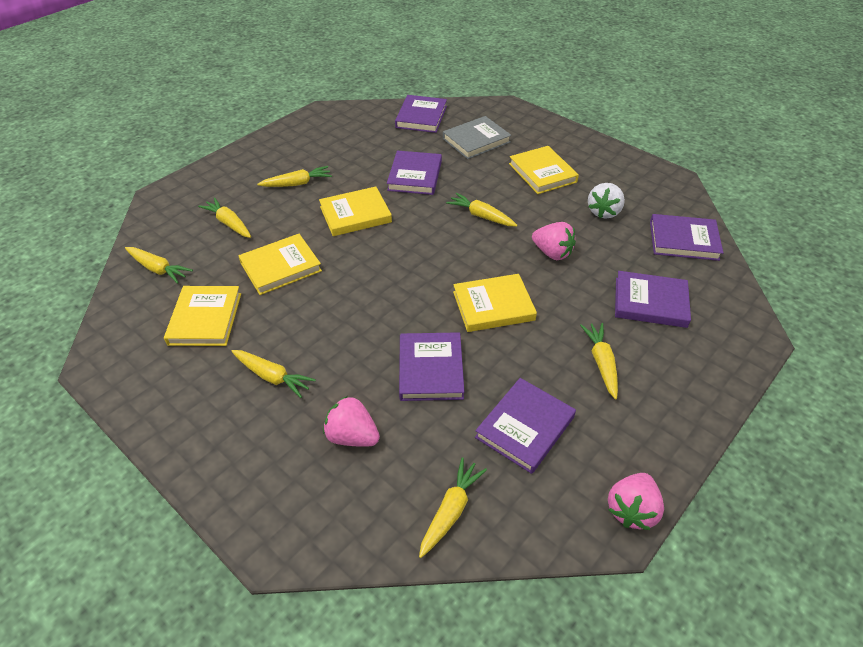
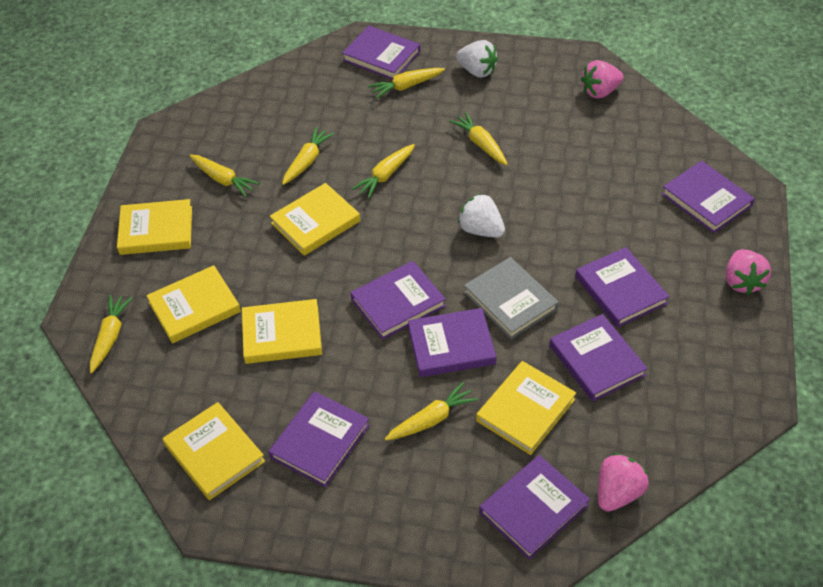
purple book: [387,151,442,195] [395,95,447,133] [399,332,464,401] [475,378,576,474] [615,271,691,328] [650,214,723,261] = 6 -> [269,391,370,487] [342,26,420,80] [350,261,446,340] [408,308,496,377] [479,455,590,560] [550,314,648,402] [575,247,670,328] [662,161,755,233] = 8
white strawberry: [588,183,625,219] = 1 -> [456,40,498,78] [458,194,505,237] = 2
yellow book: [164,286,241,346] [238,234,322,295] [319,187,392,236] [453,274,537,332] [509,146,579,194] = 5 -> [117,199,192,255] [147,265,241,343] [163,402,265,500] [242,299,322,364] [270,183,360,256] [476,361,576,455] = 6

